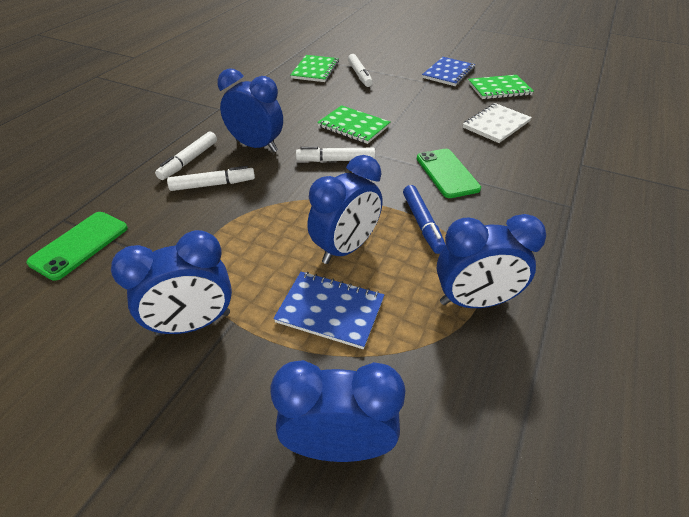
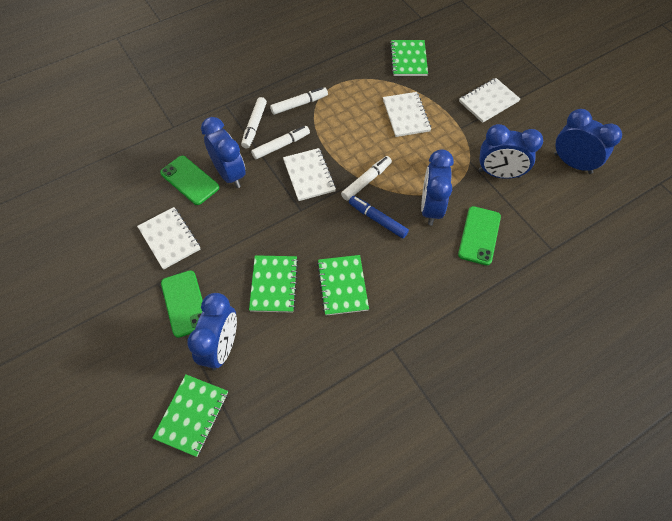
blue notebook: [273,272,384,349] [422,57,475,86] = 2 -> none = 0
green notebook: [290,55,339,82] [317,105,390,144] [468,75,534,99] = 3 -> [152,374,228,457] [249,255,298,313] [317,255,369,316] [390,40,428,76] = 4
green phone: [26,212,128,281] [417,149,481,198] = 2 -> [160,156,219,205] [161,270,203,338] [458,206,501,265] = 3
white notebook: [463,103,532,143] = 1 -> [137,207,201,270] [283,148,336,201] [383,92,431,137] [459,78,520,123] = 4

